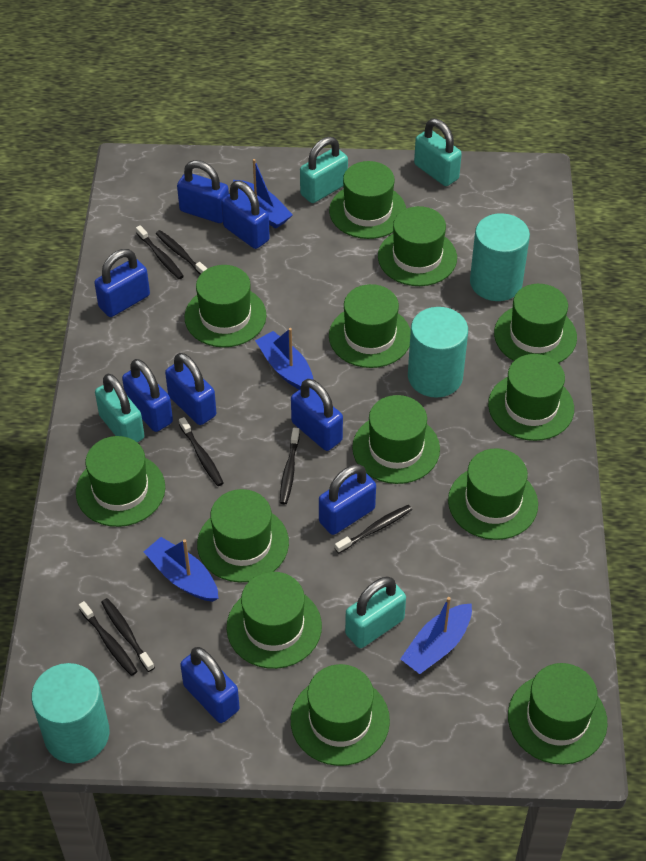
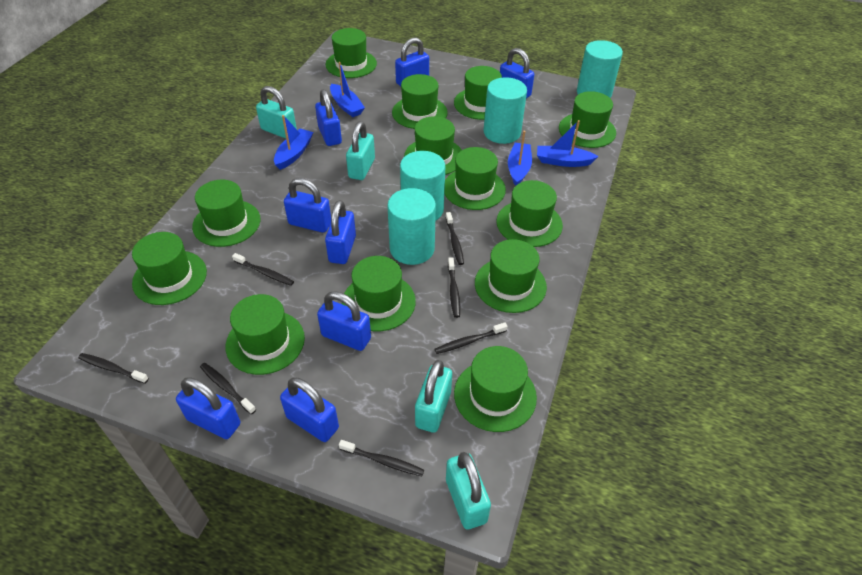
turquoise cylinder: [31,663,110,764] [408,307,468,398] [470,213,530,301] = 3 -> [387,188,436,265] [400,151,445,221] [484,77,527,144] [577,40,623,98] = 4

